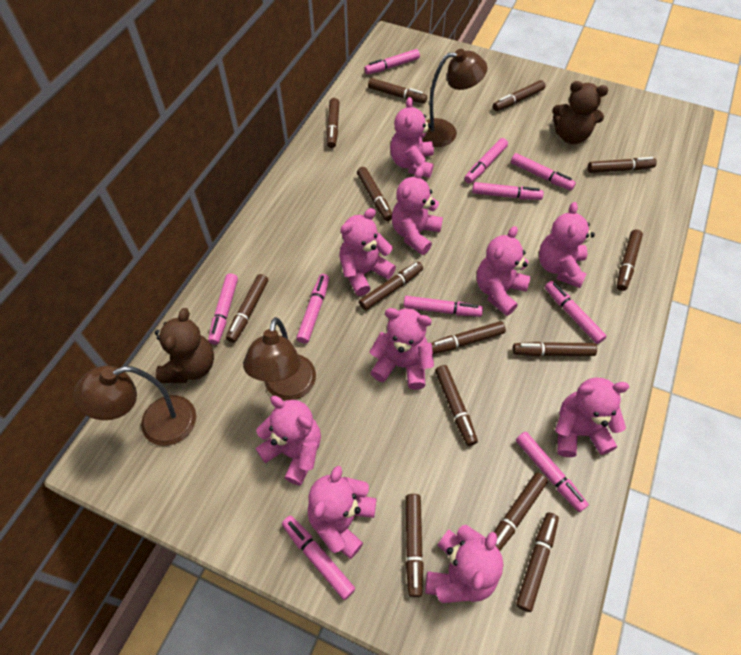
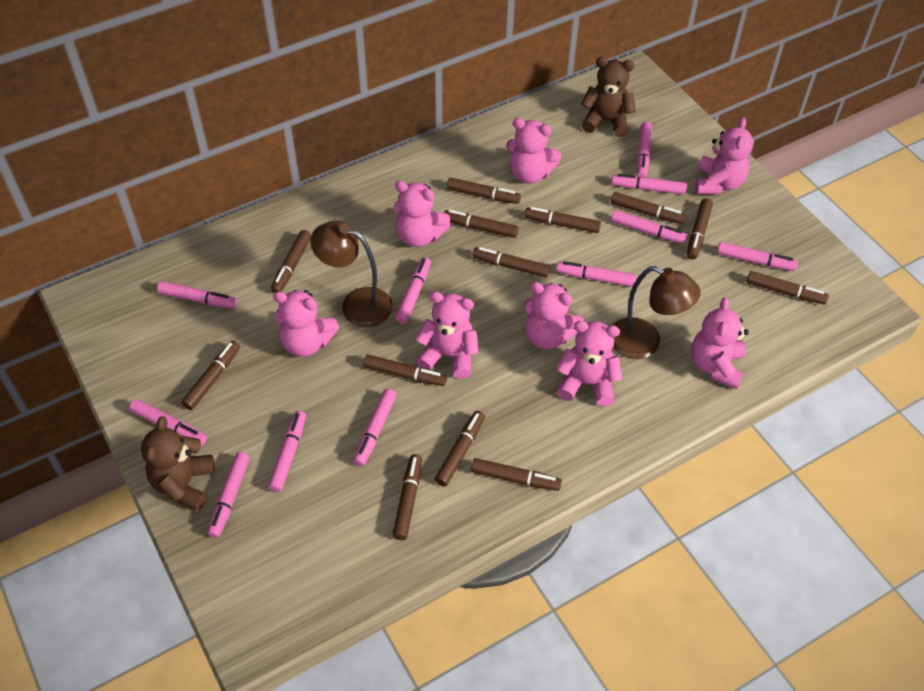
brown lamp: [73,366,196,446] [243,317,316,400] [422,49,487,147] = 3 -> [310,221,393,327] [613,266,701,359] = 2
brown marker: [226,274,268,343] [327,98,339,148] [357,167,392,221] [359,262,423,310] [368,78,427,104] [406,494,424,597] [432,321,506,354] [435,365,478,446] [493,80,545,111] [494,473,548,551] [513,342,597,356] [516,512,559,612] [588,157,657,173] [616,229,643,291] = 14 -> [181,341,240,410] [271,230,311,293] [363,355,447,386] [392,454,422,540] [435,411,485,487] [444,210,519,238] [447,178,521,204] [471,458,562,491] [472,247,550,278] [524,207,601,233] [611,192,686,224] [687,198,713,259] [747,271,829,304] = 13
pink marker: [208,273,238,344] [282,516,355,600] [296,274,329,344] [364,49,420,75] [403,296,483,317] [464,138,508,183] [472,182,544,200] [511,153,576,191] [516,432,589,512] [545,281,606,344] = 10 -> [129,399,207,446] [157,281,237,308] [208,452,250,538] [268,411,306,492] [353,389,397,466] [395,257,431,324] [556,261,637,287] [611,174,687,195] [611,210,687,244] [637,122,652,178] [717,242,798,271] = 11
pink teddy bear: [255,396,321,486] [308,466,377,559] [339,208,396,296] [370,308,434,390] [390,97,434,178] [392,167,443,255] [425,525,503,603] [477,226,531,316] [539,202,595,288] [555,378,629,457] = 10 -> [273,290,339,357] [394,181,451,247] [415,291,479,379] [506,118,562,184] [524,282,584,350] [556,321,622,406] [691,297,749,389] [695,117,753,194] = 8

